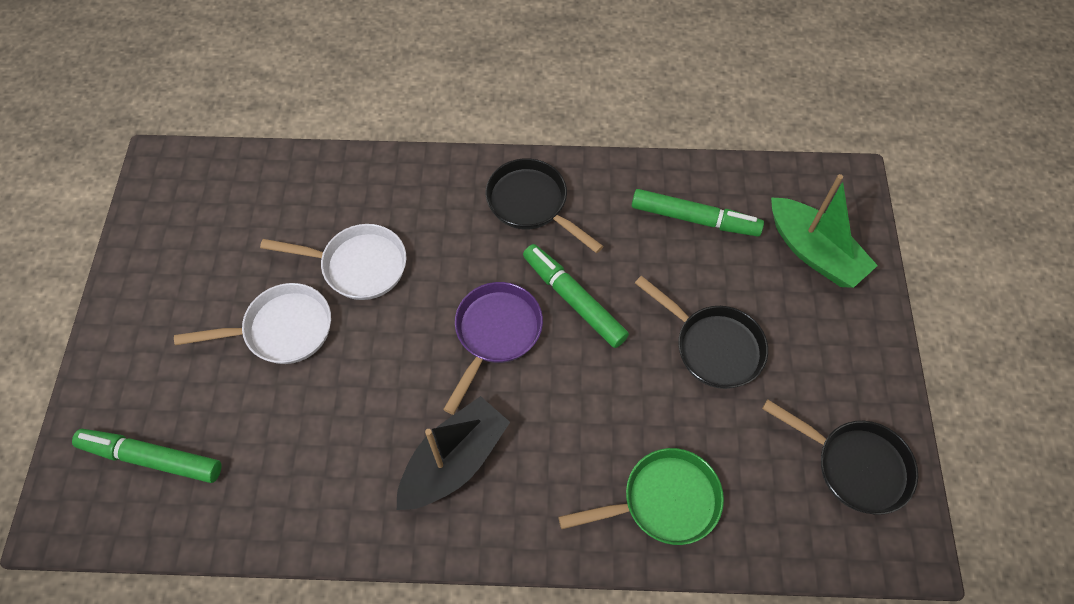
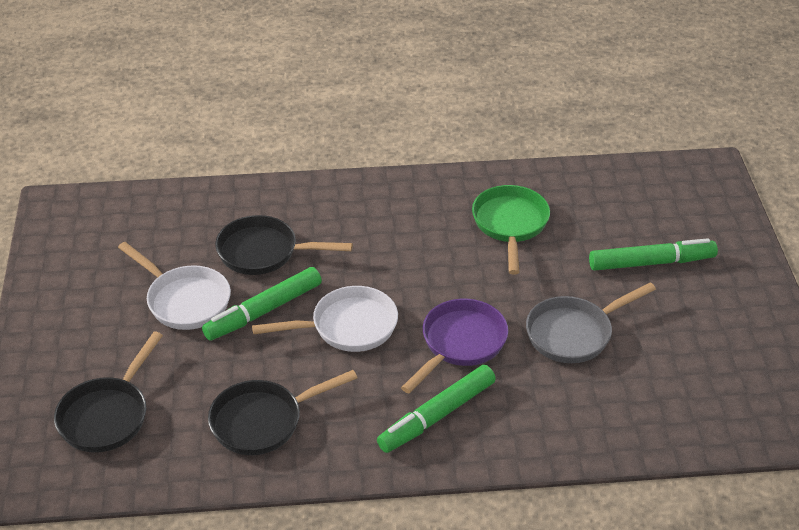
black boat: [397,396,510,510] = 1 -> none = 0
green boat: [771,174,878,288] = 1 -> none = 0
grey pan: none = 0 -> [526,282,656,363] = 1

